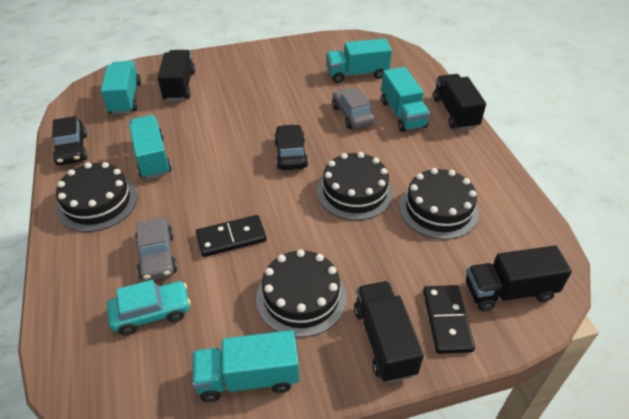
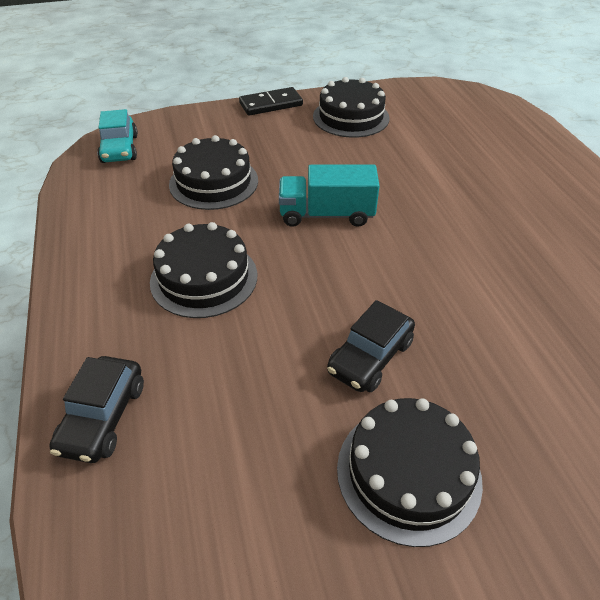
black domino: [196,215,267,257] [423,285,475,354] = 2 -> [239,87,303,116] = 1
black truck: [158,50,195,101] [354,281,424,383] [433,74,486,130] [466,245,572,311] = 4 -> none = 0
grey car: [135,217,177,281] [332,88,375,129] = 2 -> none = 0
turquoise truck: [101,61,141,115] [129,115,171,179] [192,330,299,402] [326,38,392,83] [381,67,430,132] = 5 -> [279,165,380,227] = 1

